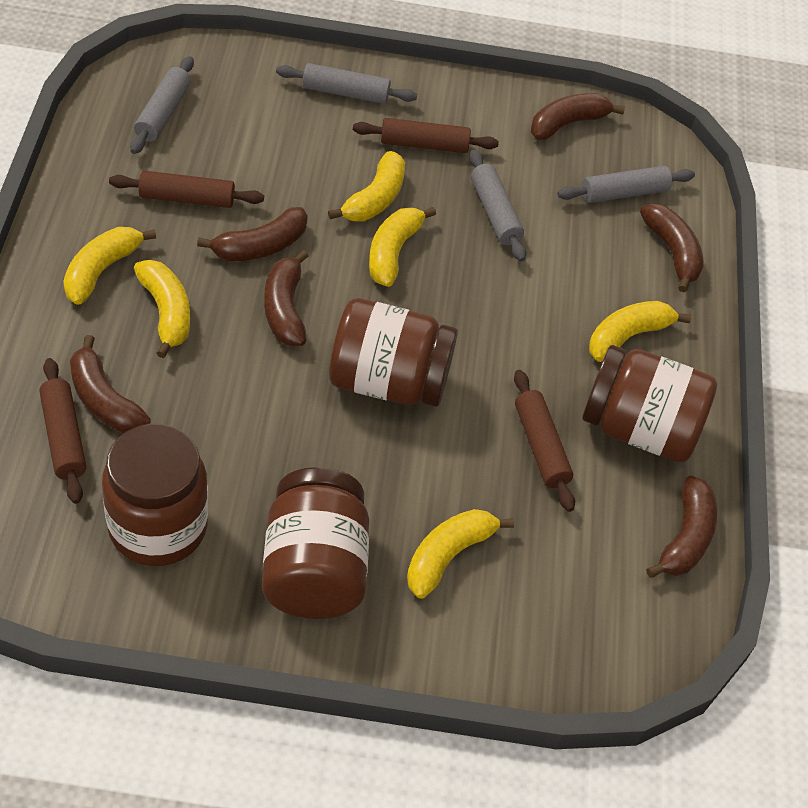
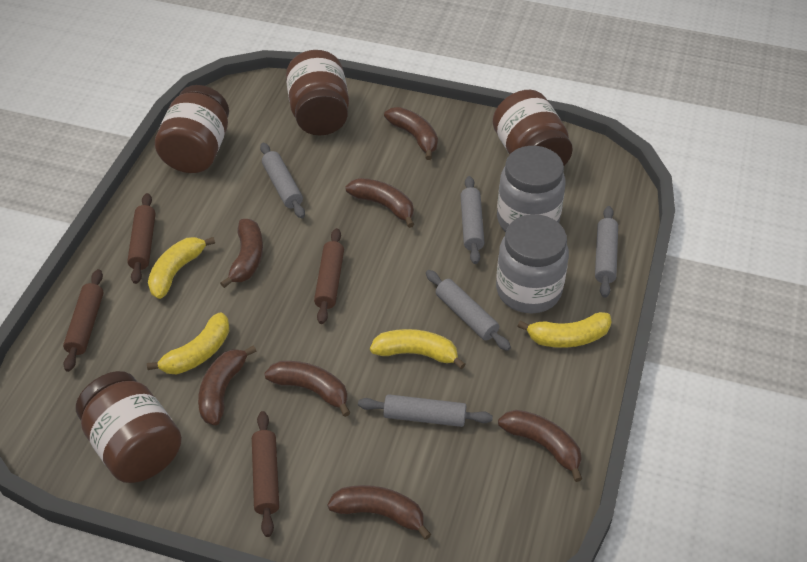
brown banana: [70,335,151,433] [197,207,308,261] [264,250,308,346] [531,93,625,140] [640,204,704,292] [646,475,717,578] = 6 -> [198,346,256,425] [220,219,263,288] [264,361,350,417] [327,485,431,540] [345,178,414,228] [384,107,438,160] [498,410,582,482] = 7
grey jar: none = 0 -> [496,214,569,314] [497,146,566,232] = 2
grey rolling pin: [130,56,194,154] [276,63,417,104] [469,149,526,262] [557,166,695,203] = 4 -> [260,143,305,218] [358,394,493,427] [426,270,511,351] [460,176,485,264] [595,206,618,298] = 5
yellow banana: [63,227,156,305] [134,260,190,358] [328,151,405,221] [369,207,436,287] [407,509,514,599] [589,301,691,362] = 6 -> [147,313,229,374] [148,237,215,299] [370,329,466,369] [517,312,612,348] = 4

